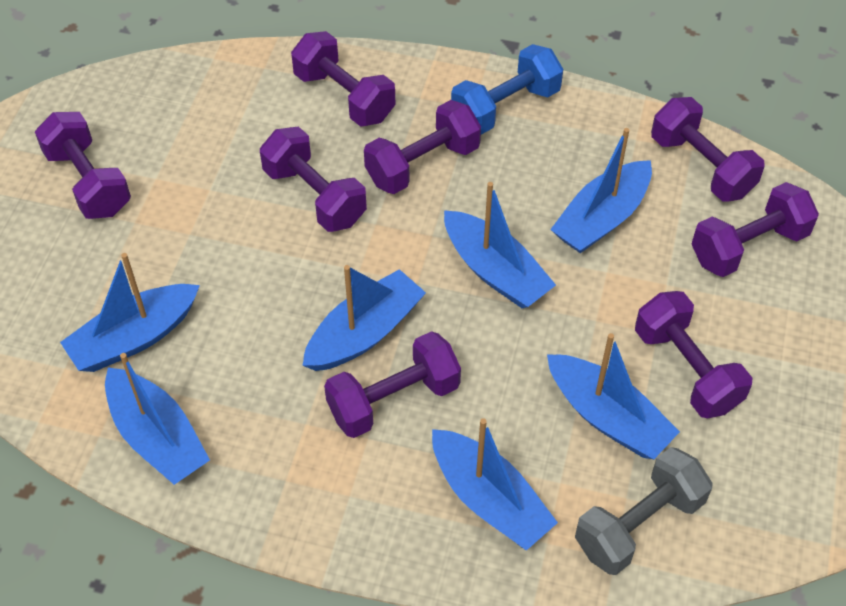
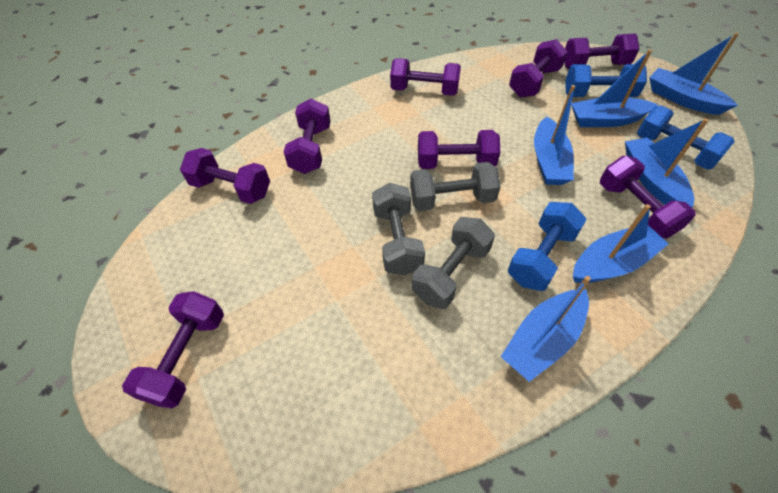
blue boat: [60,253,200,372] [105,353,210,485] [302,265,426,371] [432,418,558,551] [444,182,556,308] [547,333,680,459] [550,128,652,253] = 7 -> [501,276,591,382] [534,85,575,185] [571,49,658,127] [573,204,668,283] [625,118,709,207] [649,33,739,115] = 6
blue dumbbell: [451,44,563,135] = 1 -> [508,202,587,291] [565,64,647,97] [637,105,735,170] = 3
grey dumbbell: [575,447,713,575] = 1 -> [372,183,425,275] [410,162,501,211] [412,217,495,309] = 3

